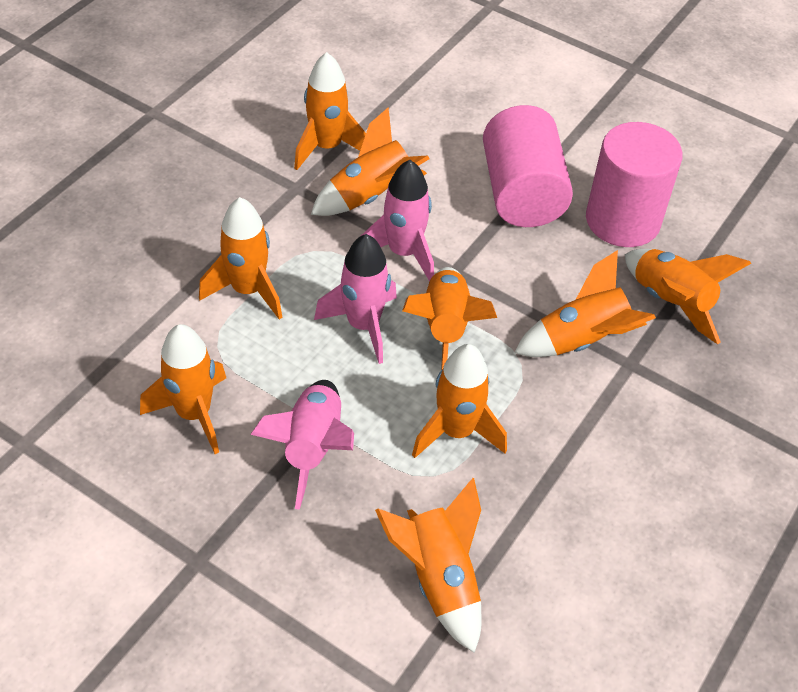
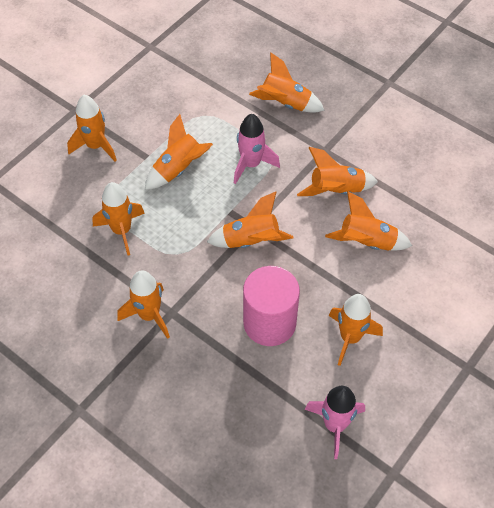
pink cylinder: [483,105,573,227] [586,122,683,247] = 2 -> [243,266,300,346] = 1
pink rocket: [250,380,354,510] [314,234,397,364] [361,160,434,281] = 3 -> [234,114,280,184] [304,386,365,459] = 2

